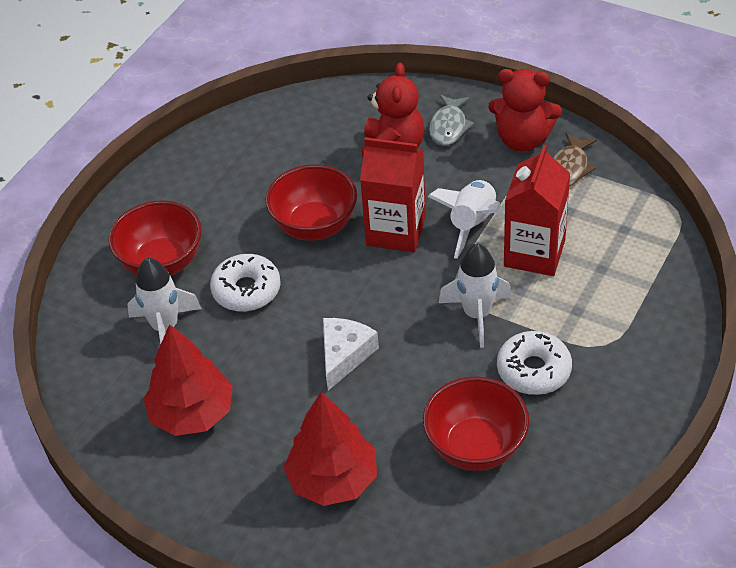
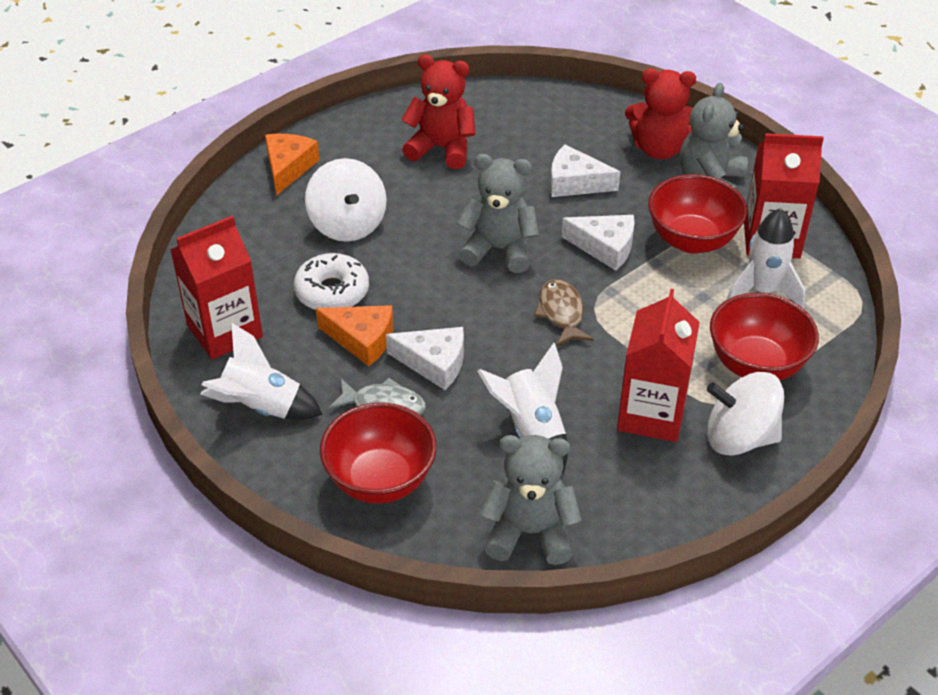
grey teddy bear: none = 0 -> [457,154,539,273] [480,435,582,565] [680,83,748,192] = 3
orange cheese: none = 0 -> [265,134,320,196] [316,305,393,366] = 2
red carton: [360,138,426,252] [504,145,570,276] = 2 -> [170,216,263,359] [617,289,700,442] [744,133,824,258] = 3
red tree: [143,324,233,436] [283,392,377,506] = 2 -> none = 0
white cheese: [323,318,379,391] = 1 -> [386,327,464,390] [550,144,620,197] [562,215,635,271] = 3
white donut: [210,254,281,312] [497,331,572,395] = 2 -> [294,253,369,310] = 1
white spinning top: none = 0 -> [305,158,387,242] [707,372,784,456] = 2

